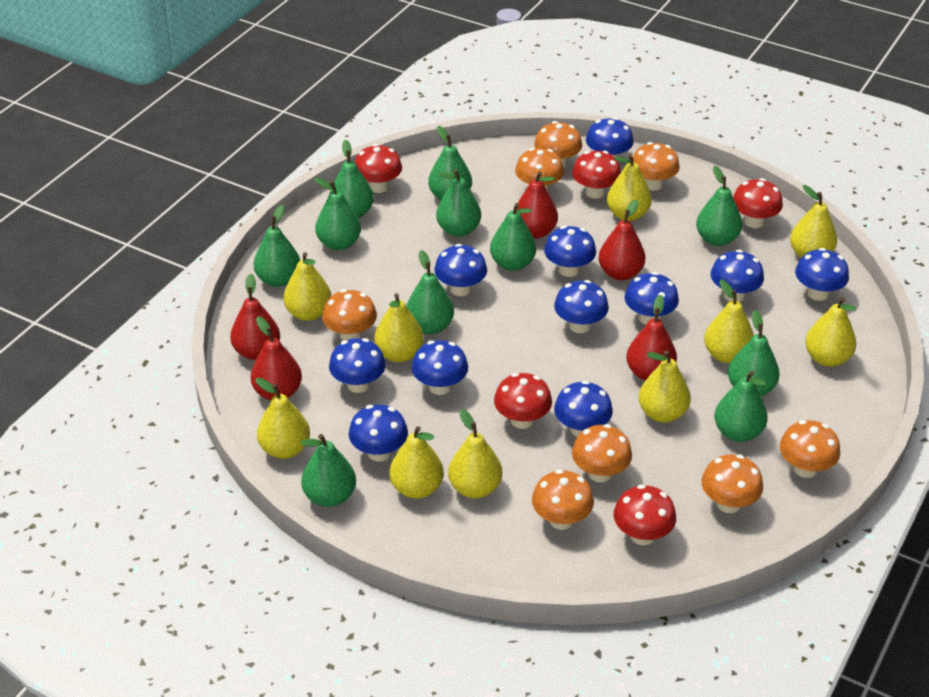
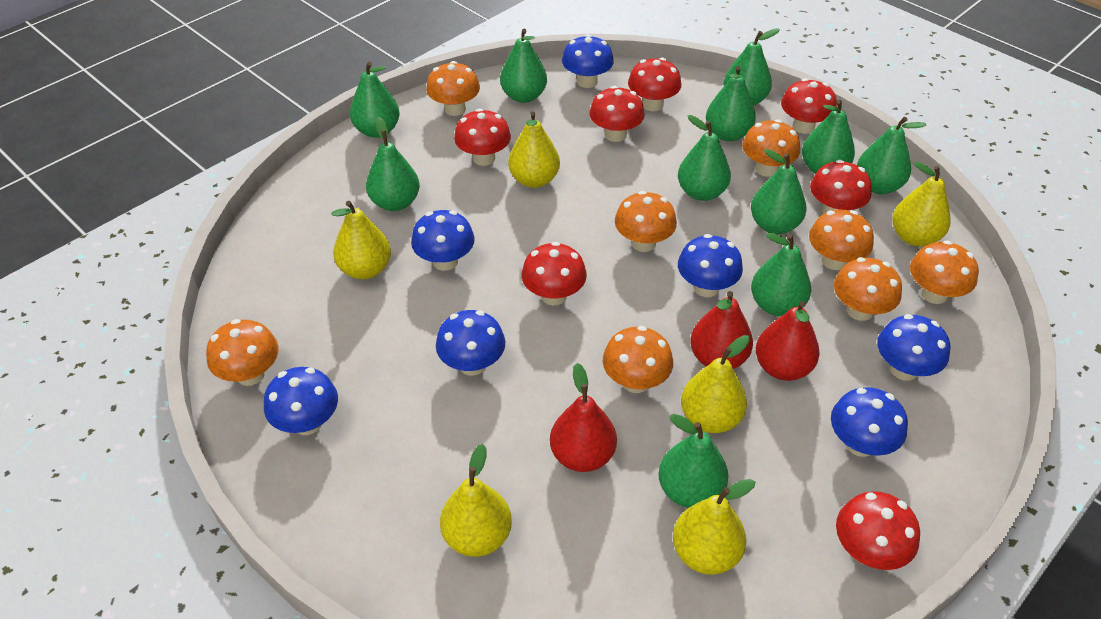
blue mushroom: [329,338,386,393] [349,404,408,461] [412,340,468,395] [434,244,487,296] [544,226,596,277] [554,280,609,333] [554,381,613,437] [586,117,634,157] [625,272,679,325] [710,250,764,302] [795,248,849,301] = 11 -> [264,367,338,435] [411,210,475,271] [436,310,505,376] [562,34,614,88] [678,234,743,297] [831,387,908,457] [877,314,950,381] = 7
red mushroom: [355,144,402,193] [494,373,552,429] [572,151,621,199] [613,484,676,545] [733,178,783,228] = 5 -> [454,109,511,166] [521,242,587,305] [589,86,645,142] [628,58,681,111] [781,78,837,134] [810,160,872,214] [836,491,920,570] = 7
red pear: [230,274,280,360] [251,316,302,400] [516,171,558,239] [599,200,646,280] [626,295,677,381] = 5 -> [550,363,617,472] [690,291,753,369] [756,301,820,381] = 3
yellow pear: [256,378,310,459] [283,252,332,321] [374,293,424,362] [389,426,444,499] [448,409,502,499] [607,154,652,221] [639,350,691,423] [704,279,754,363] [790,185,837,258] [805,297,856,367] = 10 -> [331,201,391,279] [440,444,512,557] [508,111,560,188] [673,479,755,575] [681,335,750,433] [892,162,951,247] = 6

